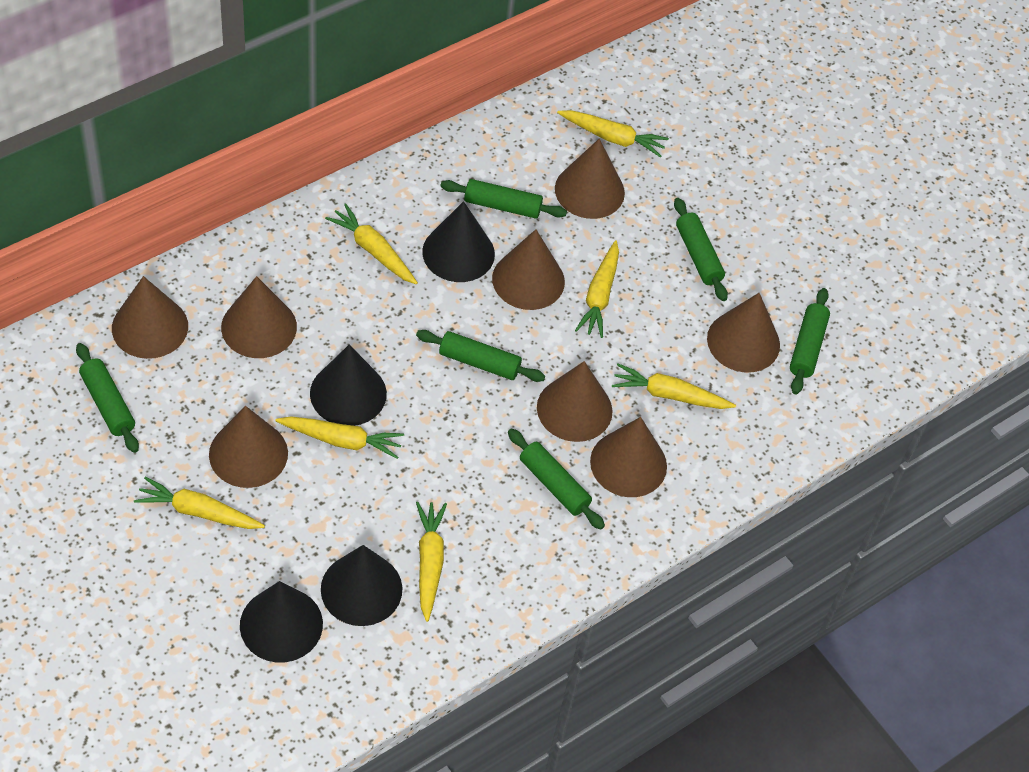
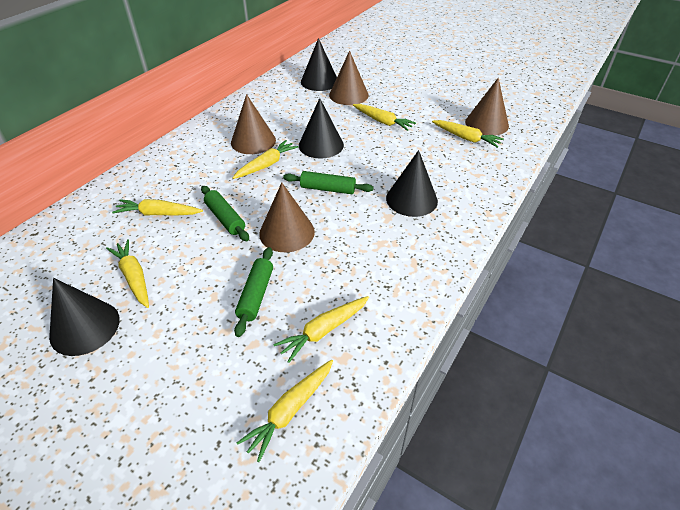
brown cone: [112,276,188,359] [209,406,288,488] [221,276,297,358] [492,229,565,310] [537,361,613,442] [555,139,625,219] [590,417,667,497] [707,293,780,373] = 8 -> [231,94,276,154] [259,183,315,252] [329,51,369,105] [465,78,509,135] = 4
green rolling pin: [76,343,139,453] [416,330,545,382] [440,179,567,219] [508,429,605,530] [674,198,728,301] [790,288,830,394] = 6 -> [201,186,249,241] [234,247,273,337] [283,171,374,194] = 3

